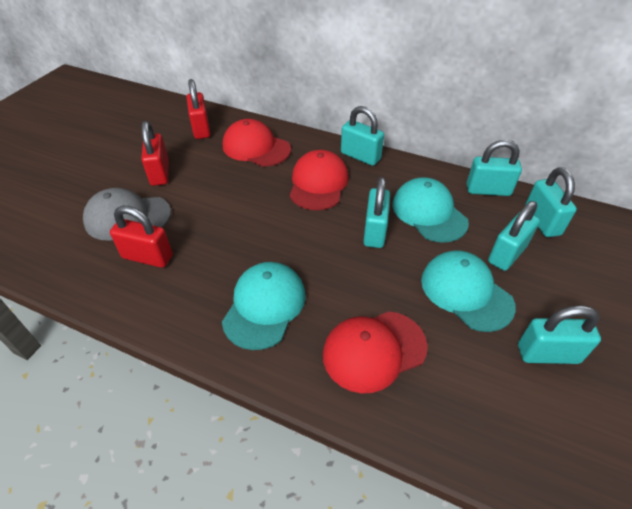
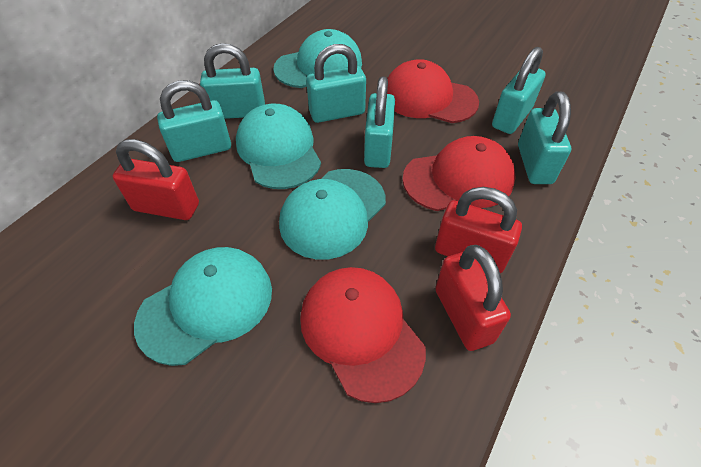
grey cap: [83,188,171,241] = 1 -> none = 0
turquoise cap: [222,262,306,350] [392,177,469,243] [421,251,516,332] = 3 -> [134,247,272,366] [236,104,321,189] [273,29,362,88] [279,169,386,260] = 4

